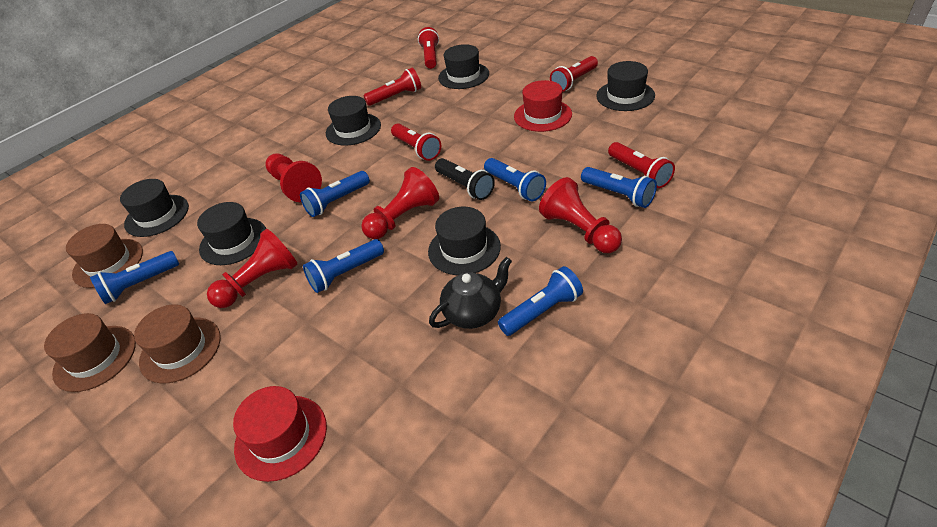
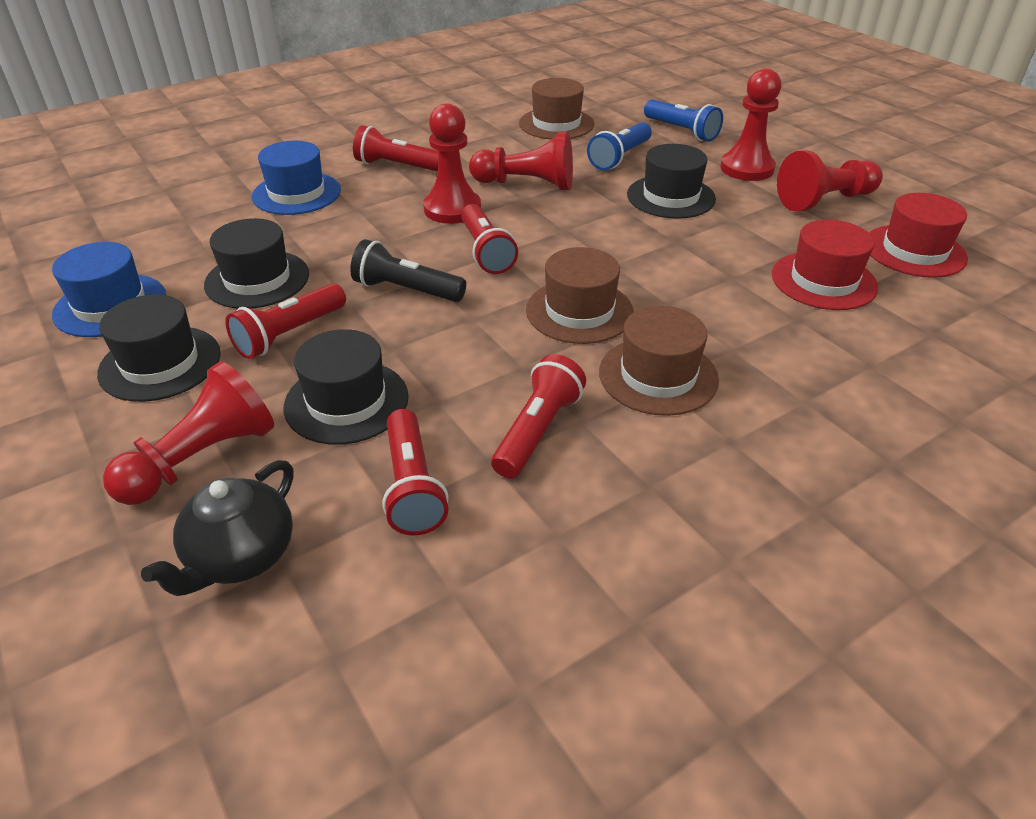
black hat: [120,179,189,237] [197,202,266,265] [326,96,381,146] [428,207,501,275] [438,44,489,89] [596,61,655,111] = 6 -> [97,294,221,402] [204,218,309,309] [284,329,409,445] [627,144,716,219] = 4
blue flashlight: [90,251,179,304] [300,171,370,217] [303,239,384,293] [484,158,546,201] [498,266,583,336] [581,167,657,208] = 6 -> [587,122,652,170] [644,99,723,142] = 2
blue hat: none = 0 -> [52,242,166,337] [252,141,341,215] = 2
red pawn: [207,229,298,308] [265,154,322,202] [361,167,439,239] [539,177,622,253] = 4 -> [103,361,274,505] [423,104,481,224] [469,131,573,190] [720,68,781,181] [777,150,883,211] = 5

